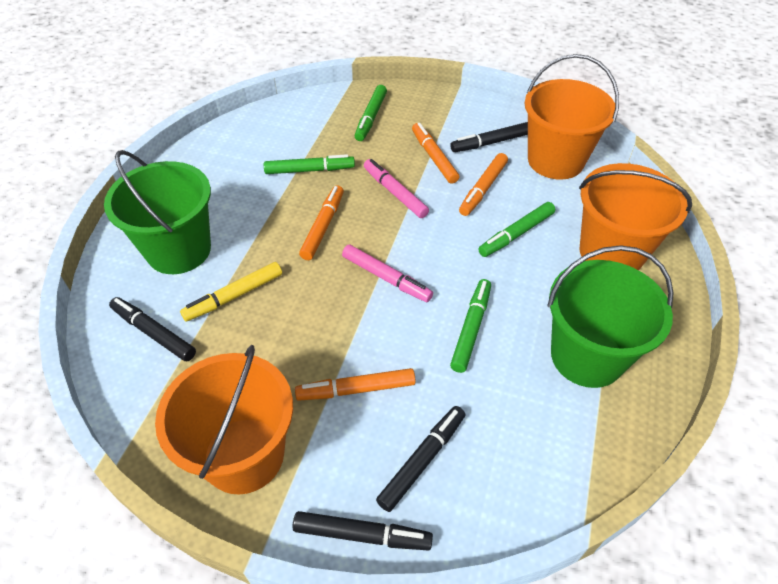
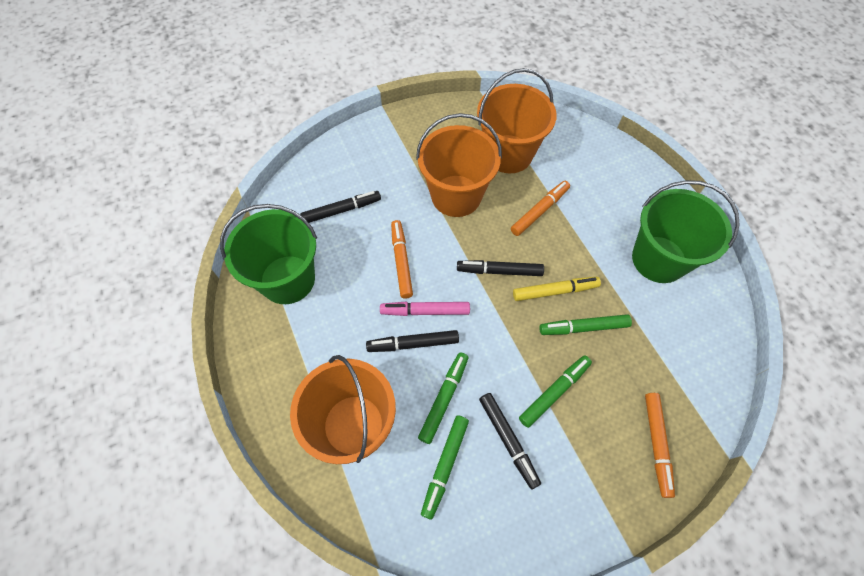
orange marker: [295,368,416,401] [299,185,344,260] [412,123,459,184] [459,153,508,216] = 4 -> [391,220,413,299] [511,181,570,236] [645,393,675,498] = 3
pink marker: [342,244,433,302] [364,159,429,218] = 2 -> [380,302,470,316] = 1

